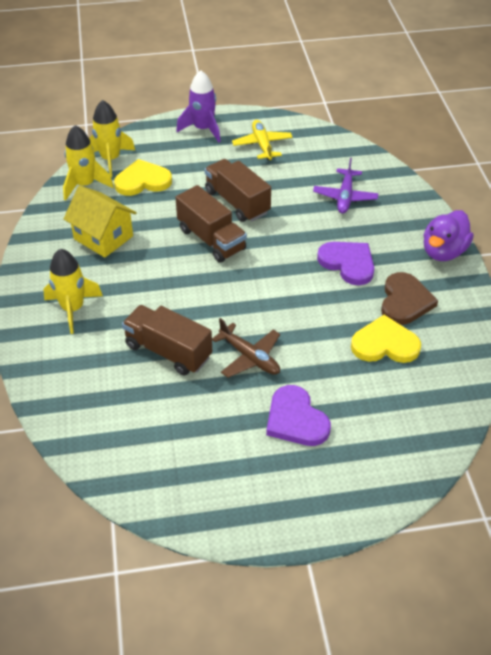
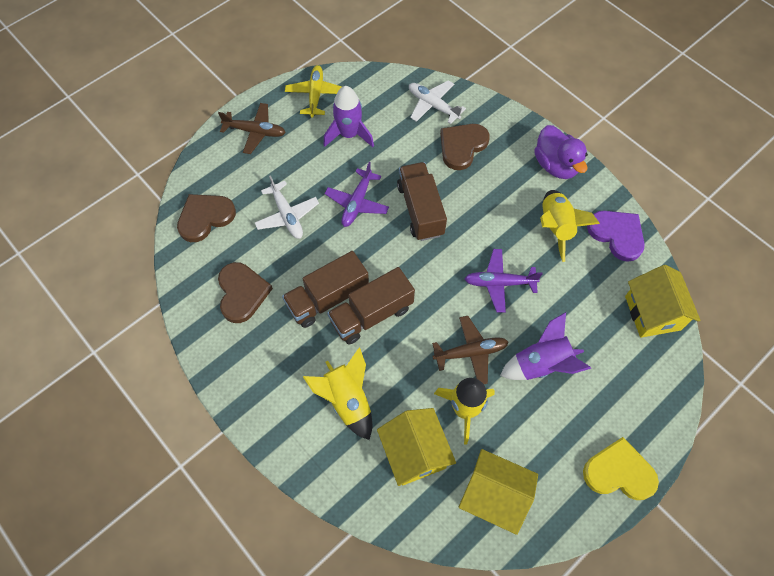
brown heart: [381,272,438,325] = 1 -> [177,194,236,242] [218,262,273,323] [440,124,490,170] = 3
brown plane: [212,318,280,378] = 1 -> [218,103,286,154] [432,316,509,384] = 2
purple heart: [266,385,331,446] [317,242,374,285] = 2 -> [587,211,645,262] = 1
purple plane: [313,158,378,214] = 1 -> [325,162,389,227] [465,249,543,313] = 2
purple rocket: [176,70,221,142] = 1 -> [324,86,374,147] [500,312,591,380] = 2
white plane: none = 0 -> [255,175,319,239] [409,80,466,124] = 2
yellow heart: [114,159,172,196] [351,315,421,363] = 2 -> [583,437,659,500] = 1
yellow house: [63,185,137,258] = 1 -> [377,408,456,486] [459,449,538,535] [625,265,701,338] = 3

